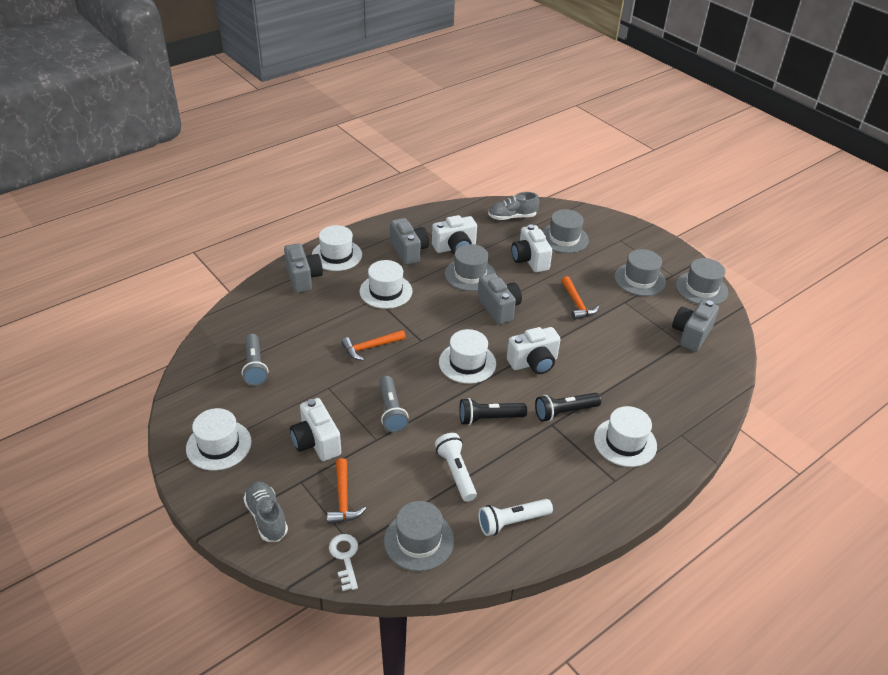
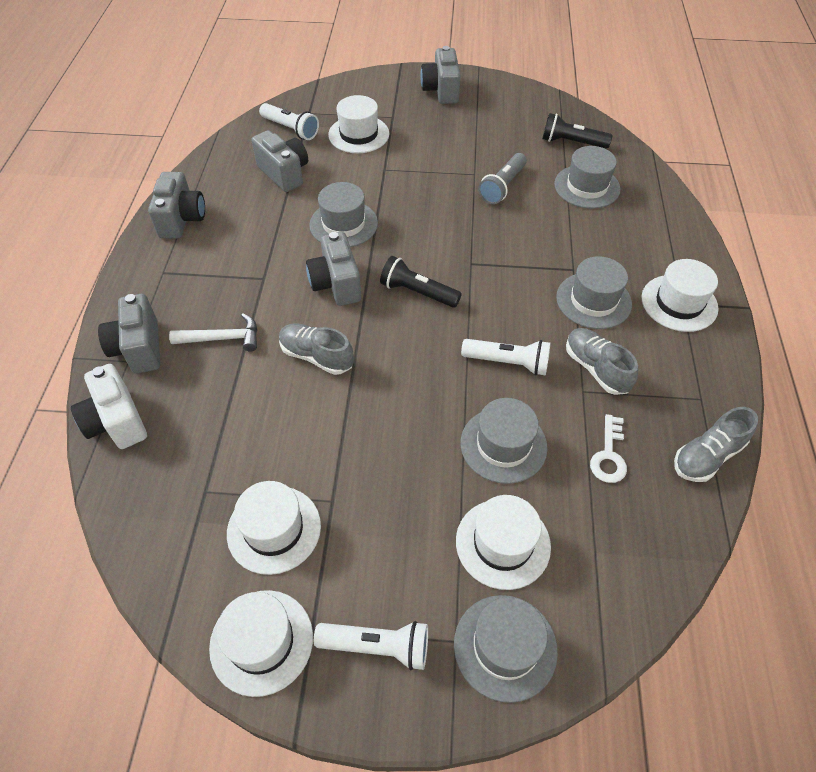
grey camera: [284,243,323,293] [390,218,429,265] [478,273,522,325] [672,300,719,352] = 4 -> [98,294,160,374] [148,172,205,239] [251,130,308,192] [306,232,361,306] [420,46,461,104] = 5
grey flashlight: [242,334,268,386] [379,376,409,432] = 2 -> [478,153,527,204] = 1
grey shoe: [243,481,288,542] [488,192,539,220] = 2 -> [279,323,354,375] [566,328,638,395] [674,407,758,482] = 3
orange hammer: [327,458,366,524] [341,330,406,361] [561,276,599,320] = 3 -> none = 0
white camera: [290,398,341,461] [432,215,477,254] [507,327,561,374] [511,224,553,272] = 4 -> [71,364,147,449] = 1
white flashlight: [435,433,477,502] [478,499,553,536] = 2 -> [259,103,319,140] [314,621,428,670] [461,339,551,376] = 3
white hammer: none = 0 -> [169,314,257,352] = 1

